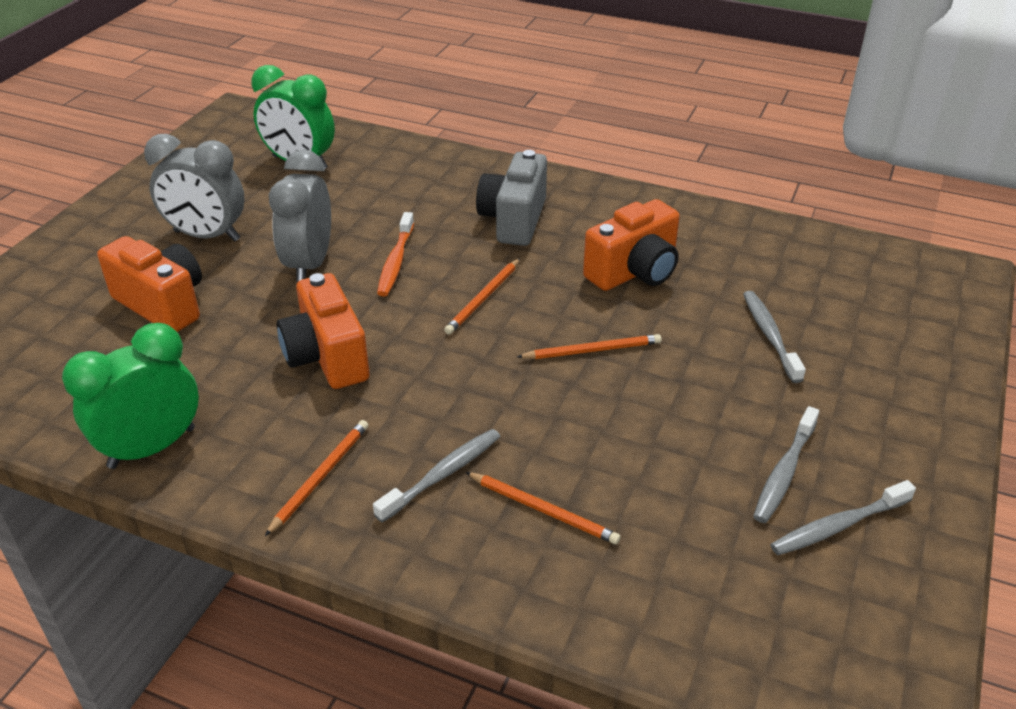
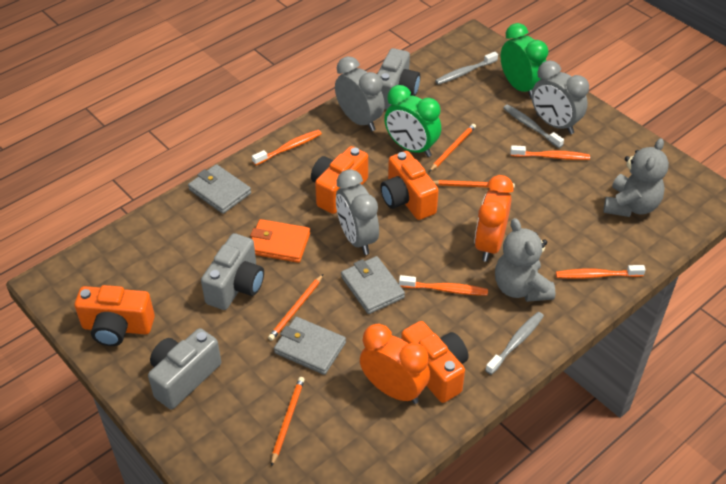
grey camera: [476,150,547,246] = 1 -> [148,328,221,409] [201,233,264,310] [377,48,420,109] = 3
grey clock: [144,134,245,242] [269,150,331,282] = 2 -> [335,56,385,131] [336,169,379,255] [532,61,589,134] = 3
grey teddy bear: none = 0 -> [495,218,555,302] [603,138,669,217] = 2
grey toothbrush: [373,429,501,523] [743,291,806,383] [753,406,819,523] [770,480,916,555] = 4 -> [435,52,498,85] [485,312,544,375] [503,105,564,148] = 3
grey wallet: none = 0 -> [188,164,251,214] [274,317,346,375] [341,256,405,314] = 3
orange camera: [97,236,202,332] [276,273,370,389] [583,199,680,291] = 3 -> [75,285,155,346] [311,146,368,214] [381,151,439,220] [401,321,469,403] = 4
orange clock: none = 0 -> [360,324,430,404] [475,175,514,262] = 2
orange toothbrush: [377,212,414,296] = 1 -> [252,130,322,165] [399,275,488,296] [510,145,590,160] [556,265,646,279] = 4
orange wallet: none = 0 -> [250,219,310,263] = 1

